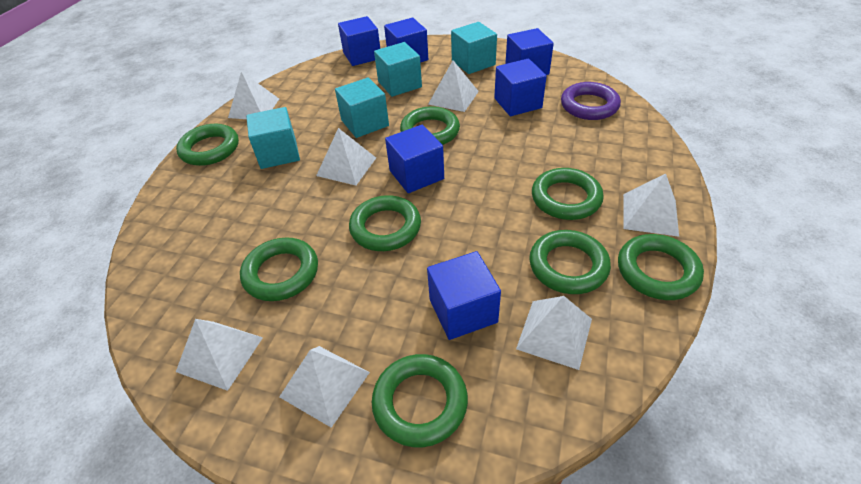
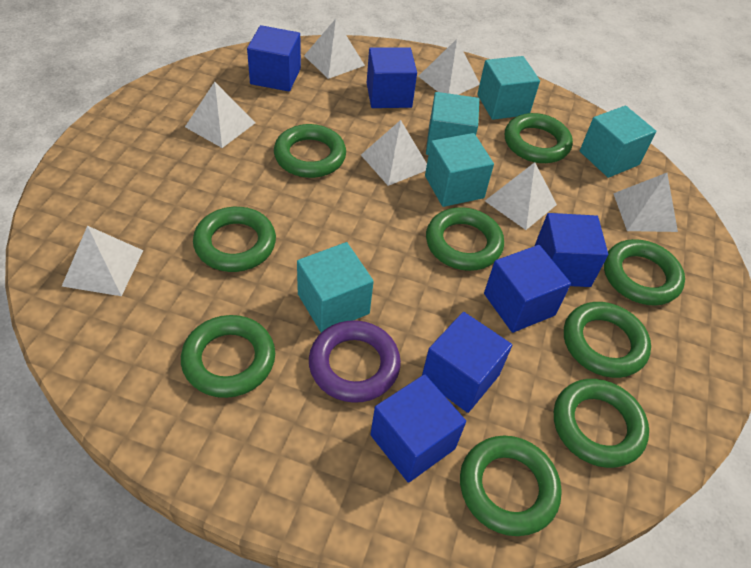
green ring: [176,124,239,166] [240,237,318,301] [349,195,421,251] [372,354,468,447] [400,106,460,145] [529,230,611,294] [532,168,604,220] [618,234,704,300] = 8 -> [181,315,275,398] [193,207,276,272] [274,124,346,178] [426,207,504,271] [460,436,562,536] [505,113,573,163] [554,379,649,468] [564,302,651,378] [604,239,685,306] = 9
turquoise cube: [246,107,300,169] [335,77,389,138] [374,42,422,97] [451,22,497,74] = 4 -> [297,242,374,333] [425,133,494,207] [426,92,479,155] [477,56,540,120] [580,106,656,178] = 5

